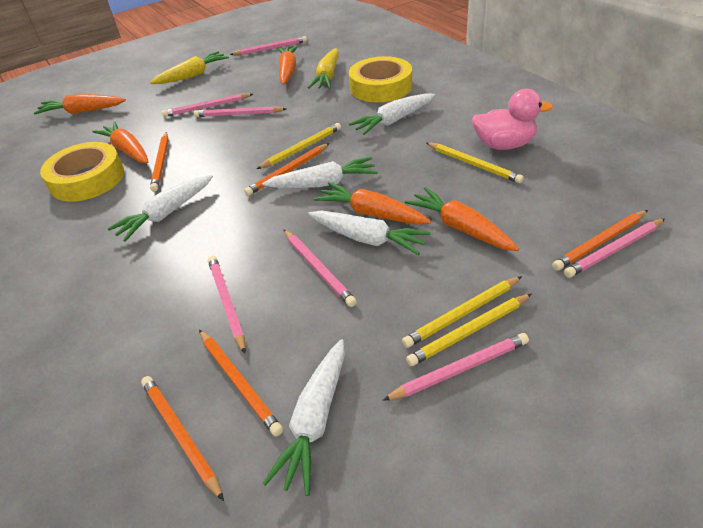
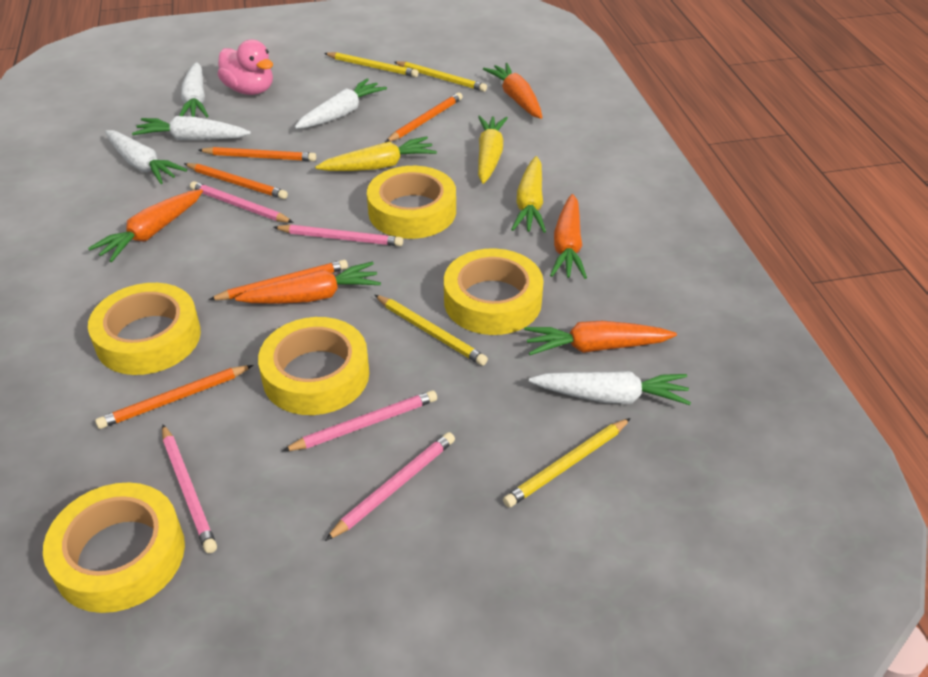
pink pencil: [162,93,253,117] [194,106,286,117] [208,256,246,354] [230,36,307,55] [283,229,357,307] [382,333,529,401] [564,219,665,278] = 7 -> [162,424,217,553] [190,181,294,223] [274,225,403,246] [283,390,437,451] [325,432,455,541] = 5
yellow carrot: [150,51,229,84] [308,48,339,89] = 2 -> [315,136,437,171] [478,116,508,184] [511,156,546,233] = 3
yellow tape: [40,142,124,202] [349,56,412,102] = 2 -> [43,482,185,613] [88,283,201,375] [258,317,369,415] [367,166,456,239] [444,248,543,335] = 5

